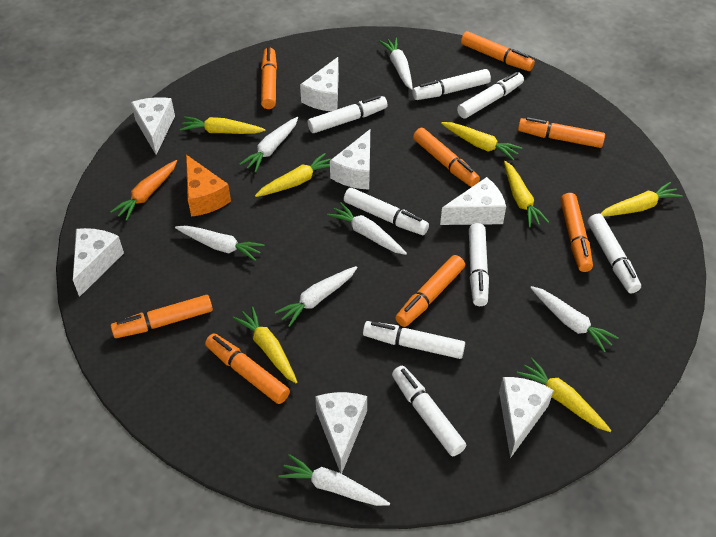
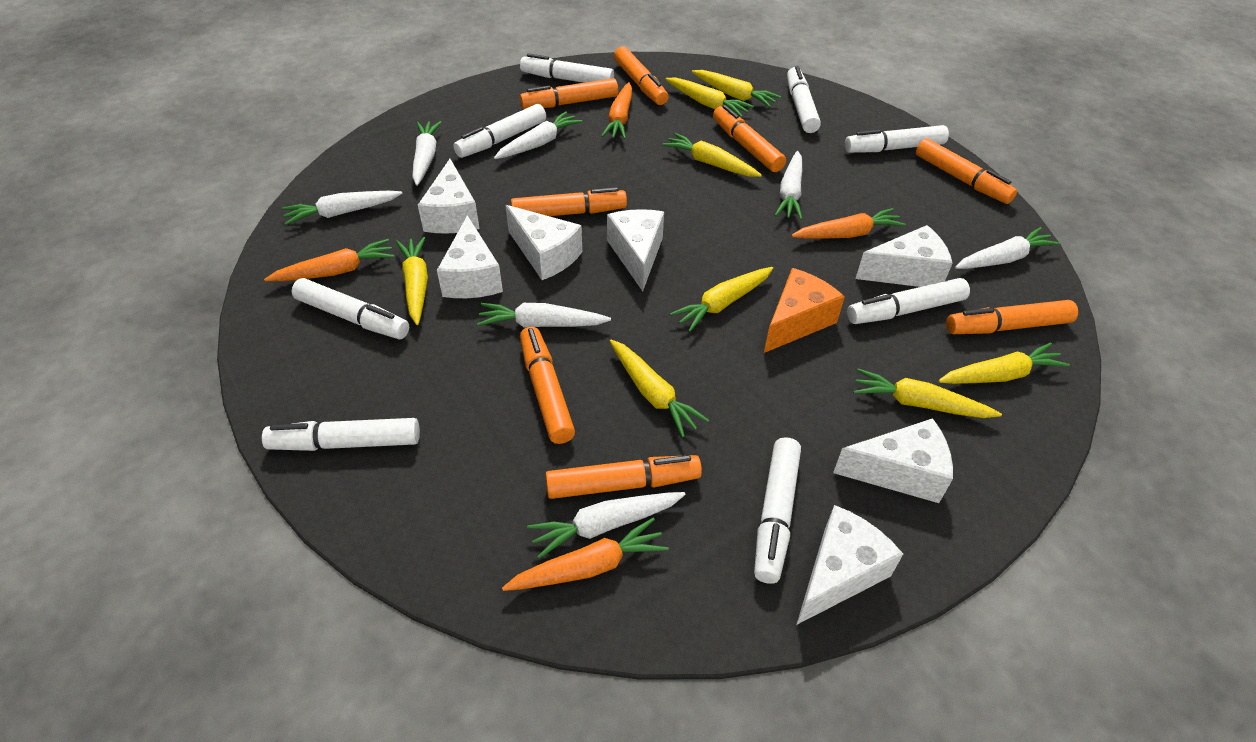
orange carrot: [110,160,177,221] = 1 -> [264,239,395,281] [502,518,669,591] [601,82,632,139] [791,208,906,239] = 4
yellow carrot: [180,116,265,134] [233,306,297,383] [255,153,331,197] [441,122,522,161] [504,161,549,228] [517,358,611,432] [600,182,682,216] = 7 -> [396,237,428,325] [610,339,709,437] [662,133,762,177] [665,78,754,117] [670,267,773,332] [692,70,781,107] [853,369,1002,418] [938,342,1070,384] = 8

